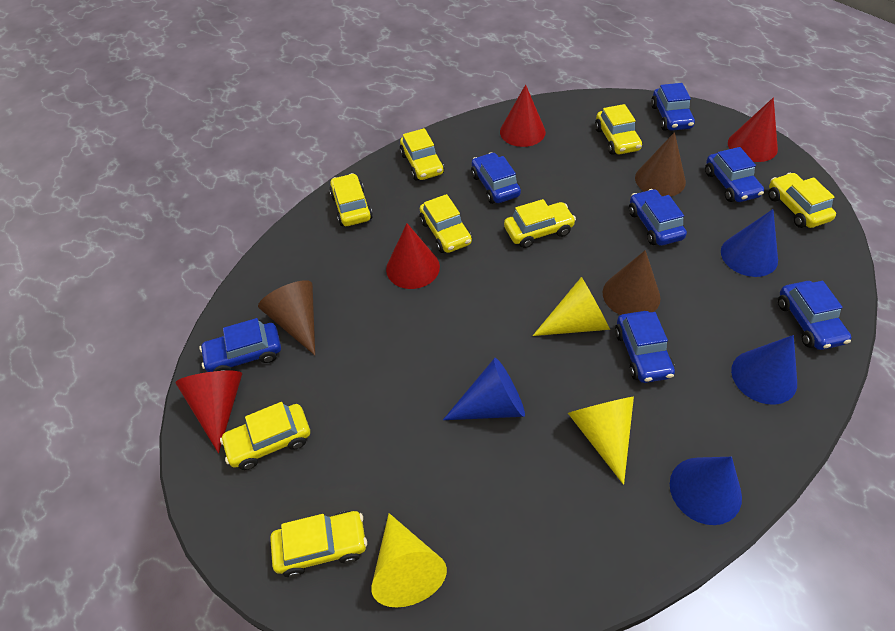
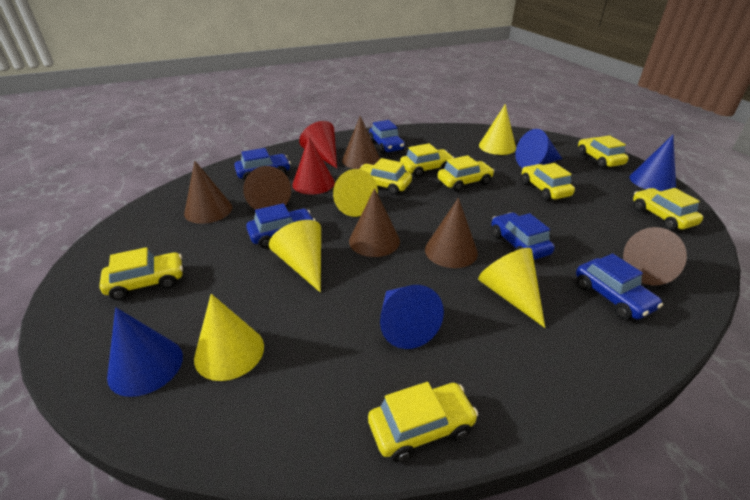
blue car: [199,318,281,372] [471,152,521,204] [615,311,675,383] [629,189,687,246] [651,83,695,131] [705,147,764,202] [778,281,851,350] = 7 -> [234,148,291,181] [246,203,316,248] [369,120,405,154] [491,212,555,260] [576,253,663,320] = 5
brown cone: [258,280,315,355] [603,250,661,315] [635,132,686,197] = 3 -> [184,161,232,224] [243,166,291,210] [342,116,380,169] [349,188,400,257] [425,198,478,268] [623,227,687,285] = 6
red cone: [175,371,242,453] [386,223,440,289] [500,85,546,147] [728,98,778,162] = 4 -> [292,137,335,194] [299,121,337,168] = 2
yellow cone: [371,513,447,607] [533,277,610,336] [568,397,634,485] = 3 -> [194,294,264,381] [269,220,321,292] [333,169,378,217] [478,248,545,328] [479,104,516,155] = 5

